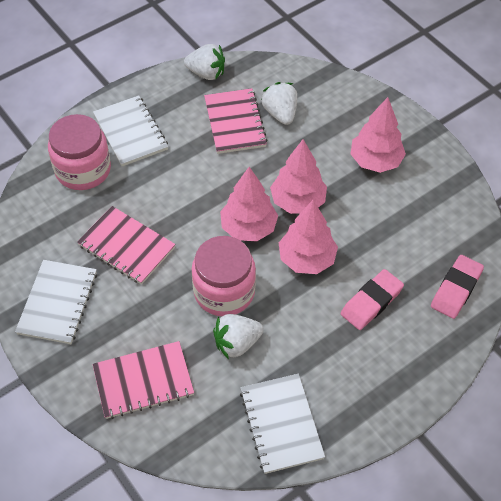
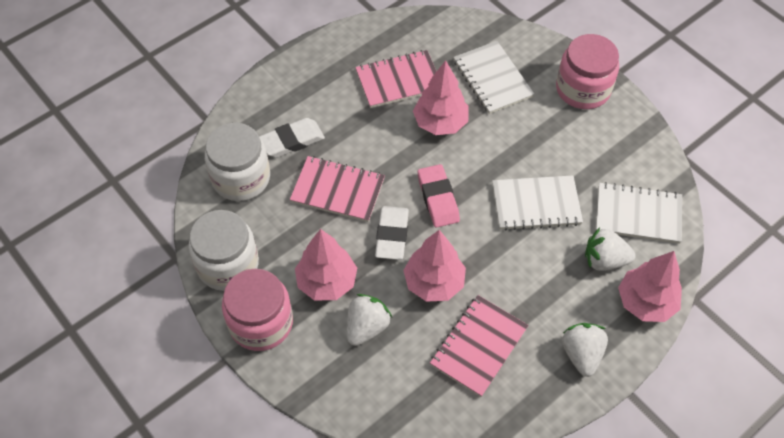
pink eraser: [341,269,404,330] [431,255,484,319] = 2 -> [418,164,460,228] = 1
white eraser: none = 0 -> [259,118,325,158] [375,206,409,260] = 2
white jar: none = 0 -> [189,210,259,291] [205,123,270,201] = 2

